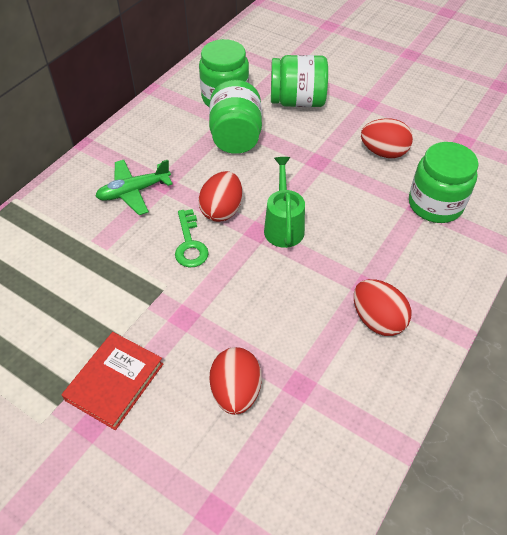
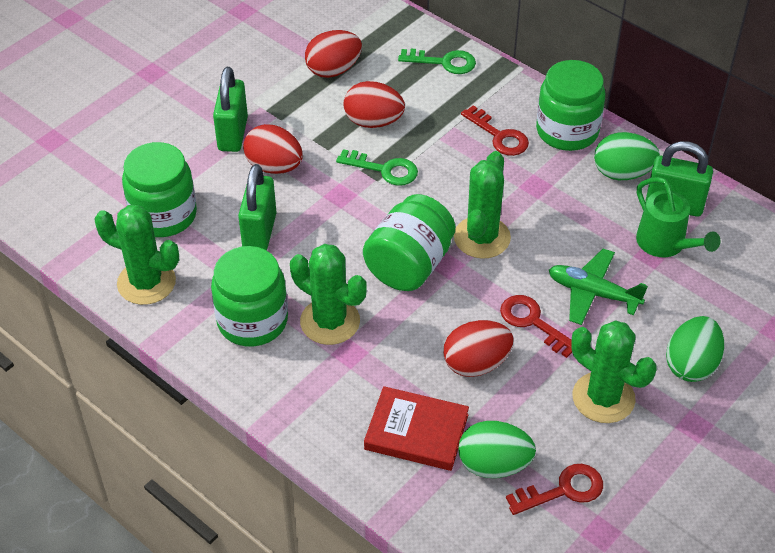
green cactus: none = 0 -> [94,205,179,305] [290,244,367,345] [454,151,511,259] [571,320,657,423] = 4
green egg: none = 0 -> [458,421,536,478] [594,132,660,180] [666,316,724,382] = 3
green key: [175,209,209,267] = 1 -> [336,149,418,186] [398,49,476,74] = 2
green padlock: none = 0 -> [213,67,248,152] [238,164,277,250] [646,141,713,217] = 3
red key: none = 0 -> [461,105,529,156] [500,295,572,358] [506,464,603,515] = 3

